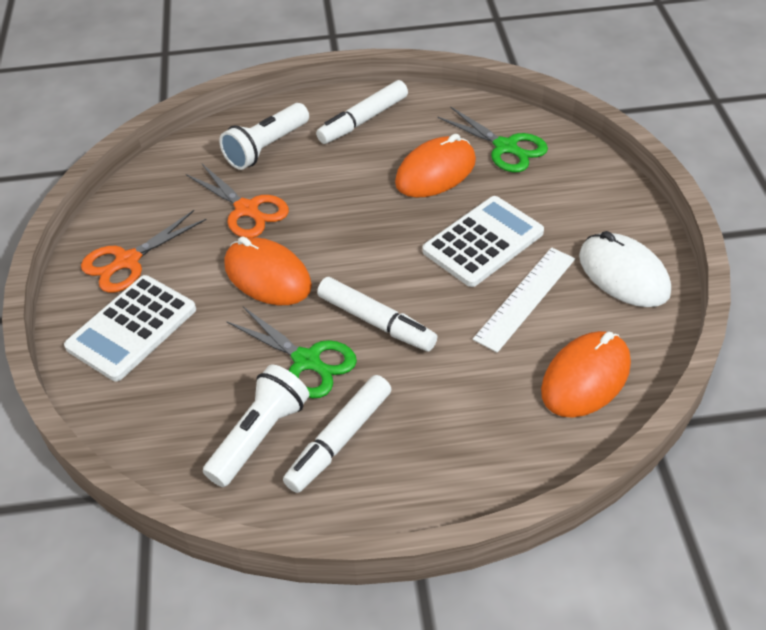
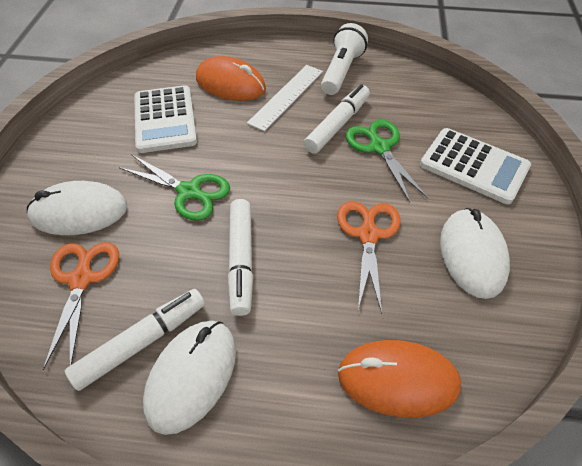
orange mouse: [224,236,312,305] [395,134,476,198] [541,331,631,418] = 3 -> [196,56,266,101] [338,340,461,418] = 2
white flashlight: [203,365,309,487] [219,103,309,170] = 2 -> [321,23,368,95] = 1
white mouse: [579,231,671,307] = 1 -> [27,181,128,235] [143,321,236,435] [440,208,510,299] = 3

